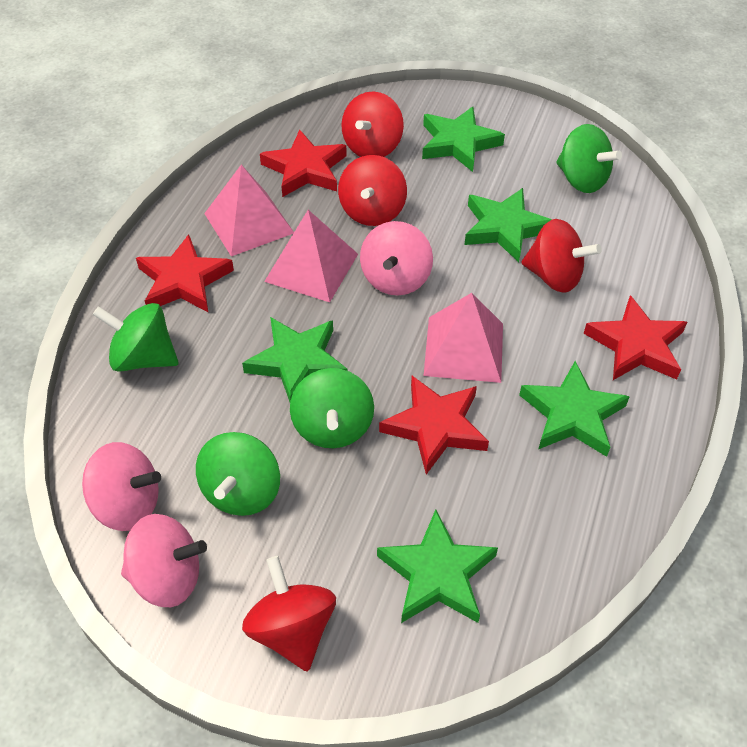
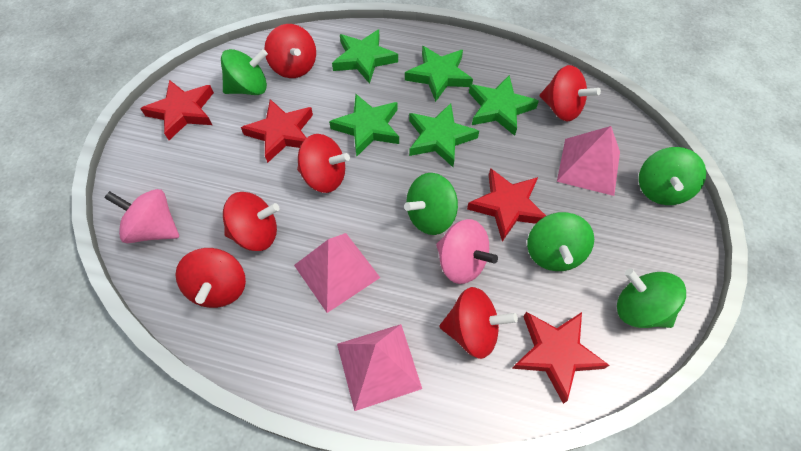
green spinning top: [92,303,178,372] [196,432,280,516] [290,368,374,448] [556,124,622,193] = 4 -> [221,49,268,95] [404,173,458,235] [527,212,594,271] [617,269,686,328] [639,147,706,205] = 5
pink spinning top: [82,442,161,531] [121,514,207,607] [360,221,433,296] = 3 -> [104,189,179,243] [436,219,498,284] = 2
red spinning top: [242,556,336,672] [338,155,407,226] [341,91,404,157] [521,219,602,293] = 4 -> [176,248,246,308] [223,192,280,251] [264,24,316,78] [297,134,350,193] [439,287,518,359] [540,65,601,122] = 6

